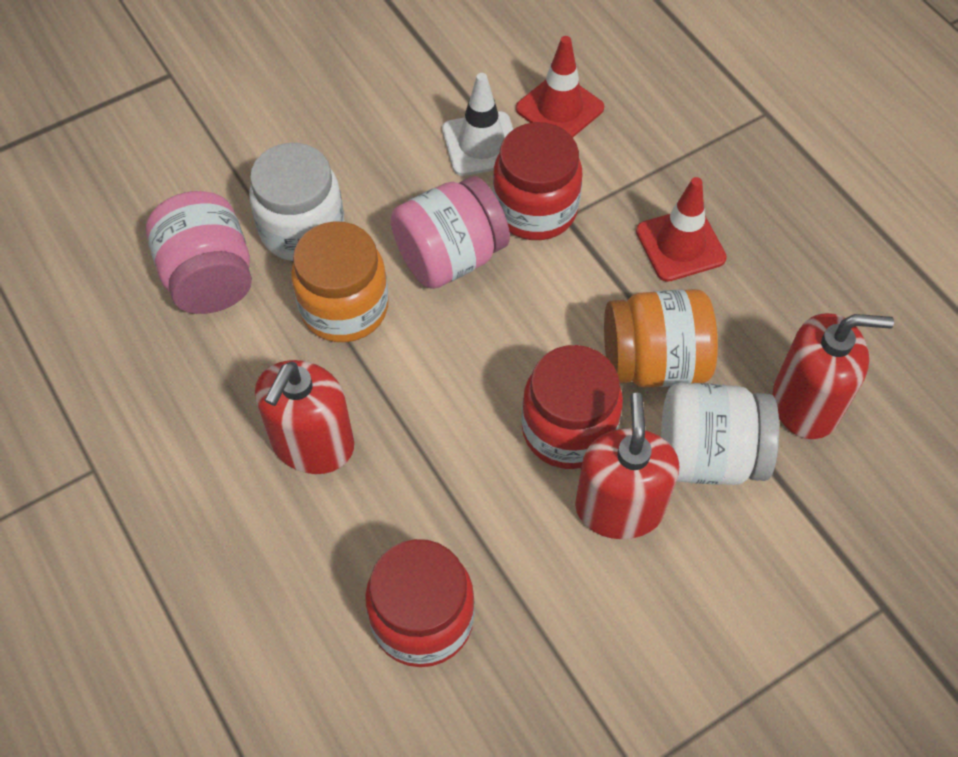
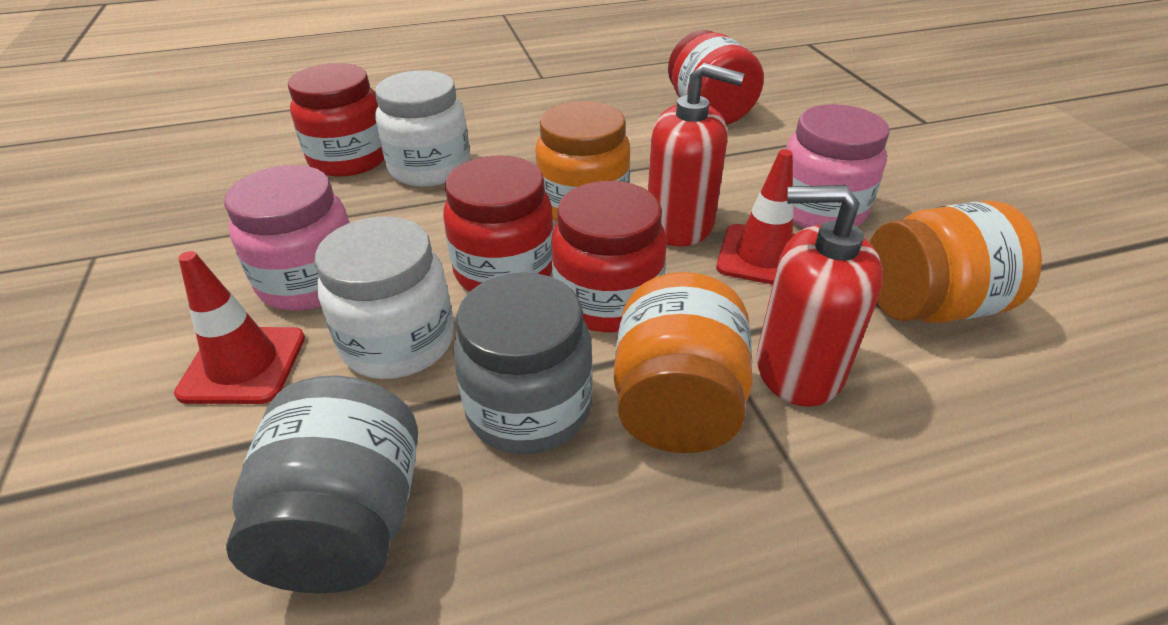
grey jar: none = 0 -> [226,375,418,594] [453,273,593,454] = 2
orange jar: [291,221,388,342] [604,289,718,387] = 2 -> [535,101,630,222] [614,272,753,453] [870,200,1042,323] = 3
red jar: [365,539,475,667] [493,122,582,240] [521,345,623,469] = 3 -> [288,63,384,177] [443,155,554,292] [551,181,667,332] [668,30,764,125] = 4
red soap dispenser: [255,360,354,474] [575,393,679,539] [773,313,894,439] = 3 -> [648,63,745,247] [756,185,883,407] = 2
white traffic cone: [442,73,513,176] = 1 -> none = 0

